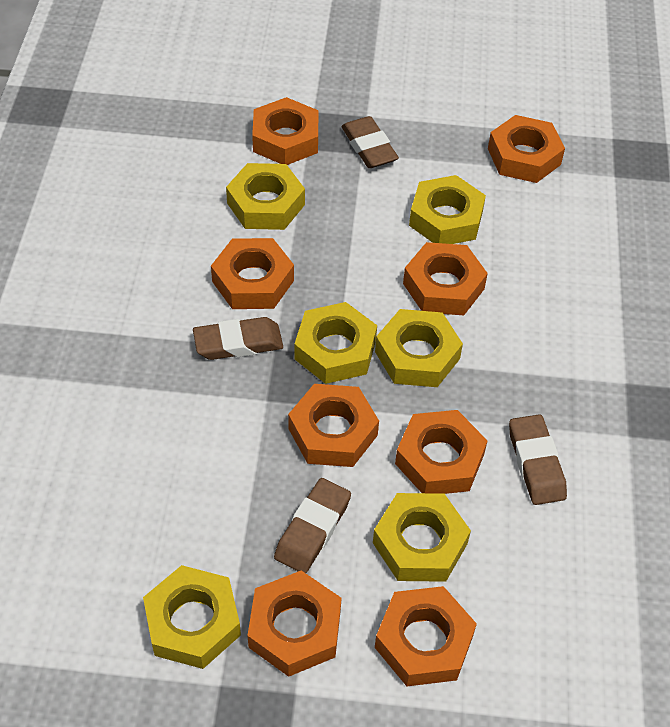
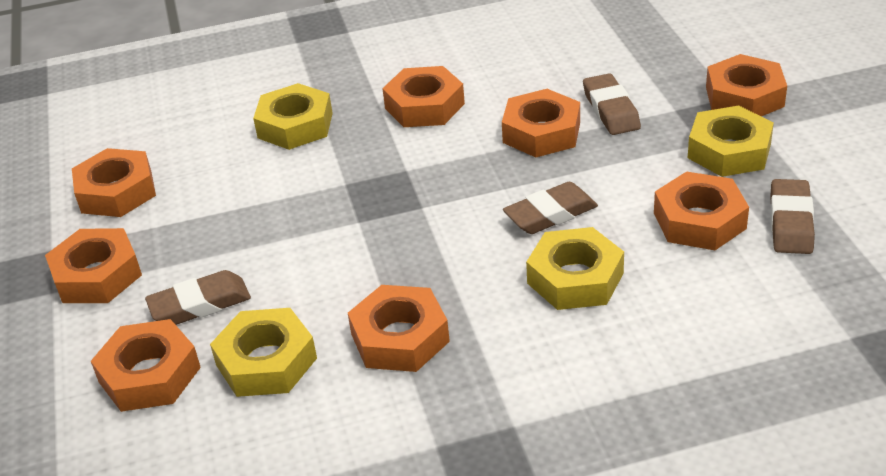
yellow nut: [143,565,241,669] [226,163,305,230] [294,302,377,384] [373,493,471,582] [375,309,463,387] [409,175,486,244] = 6 -> [210,308,317,397] [253,83,333,150] [526,227,624,310] [688,106,774,177] = 4

